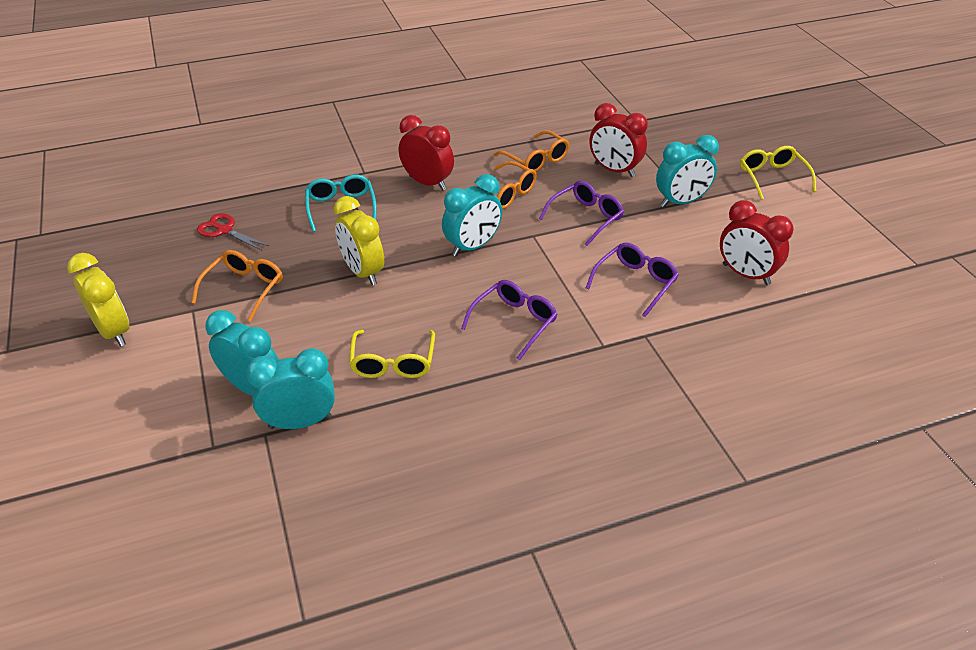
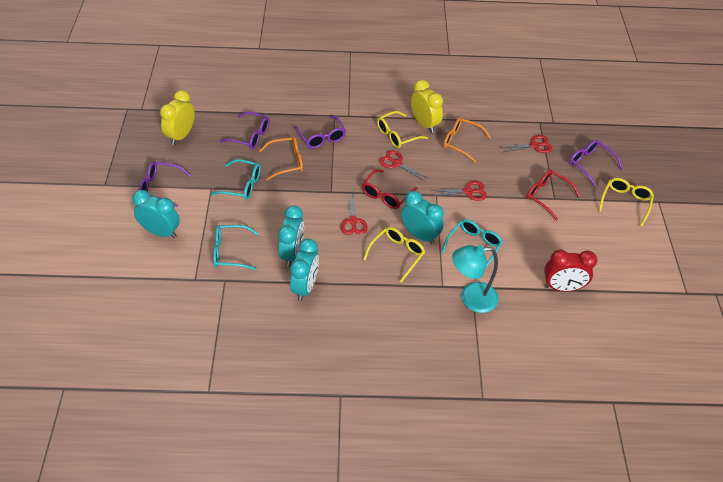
orange glasses: [192,250,283,322] [465,161,537,209] [493,131,569,172] = 3 -> [259,137,303,180] [443,117,491,163] = 2
purple glasses: [461,280,558,360] [539,181,624,246] [586,243,679,317] = 3 -> [139,161,192,207] [220,112,270,149] [294,116,346,148] [569,140,623,187] = 4
red clock: [399,115,454,190] [590,103,648,177] [720,200,793,285] = 3 -> [544,250,597,292] = 1
red glasses: none = 0 -> [362,169,418,209] [527,170,580,220] = 2
red scissors: [197,213,269,250] = 1 -> [341,192,368,235] [379,150,428,182] [431,181,487,201] [500,135,552,153] = 4
turquoise glasses: [305,175,377,232] = 1 -> [211,159,261,200] [213,225,259,270] [442,219,503,268] = 3
turquoise lamp: none = 0 -> [452,245,499,313] = 1
yellow glasses: [349,330,435,378] [740,146,816,200] = 2 -> [363,227,425,283] [377,111,428,148] [599,178,654,226] = 3

